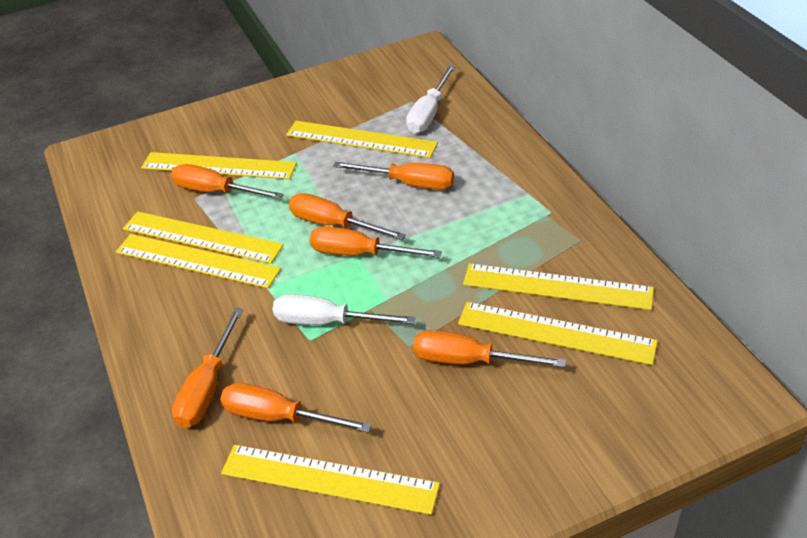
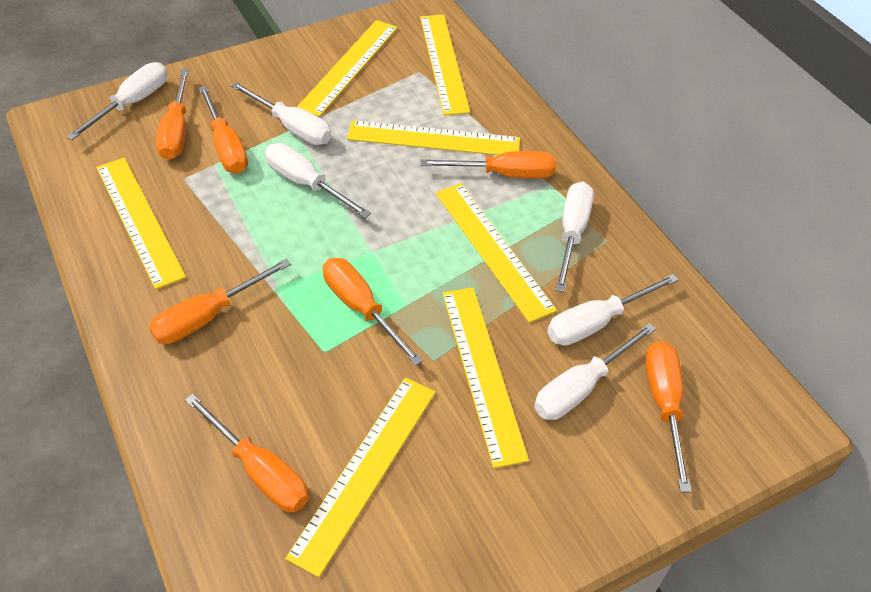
white screwdriver: [273,294,415,325] [406,65,456,134] = 2 -> [66,62,167,140] [231,82,332,145] [265,143,371,218] [534,323,656,420] [547,274,679,346] [555,182,594,292] = 6

